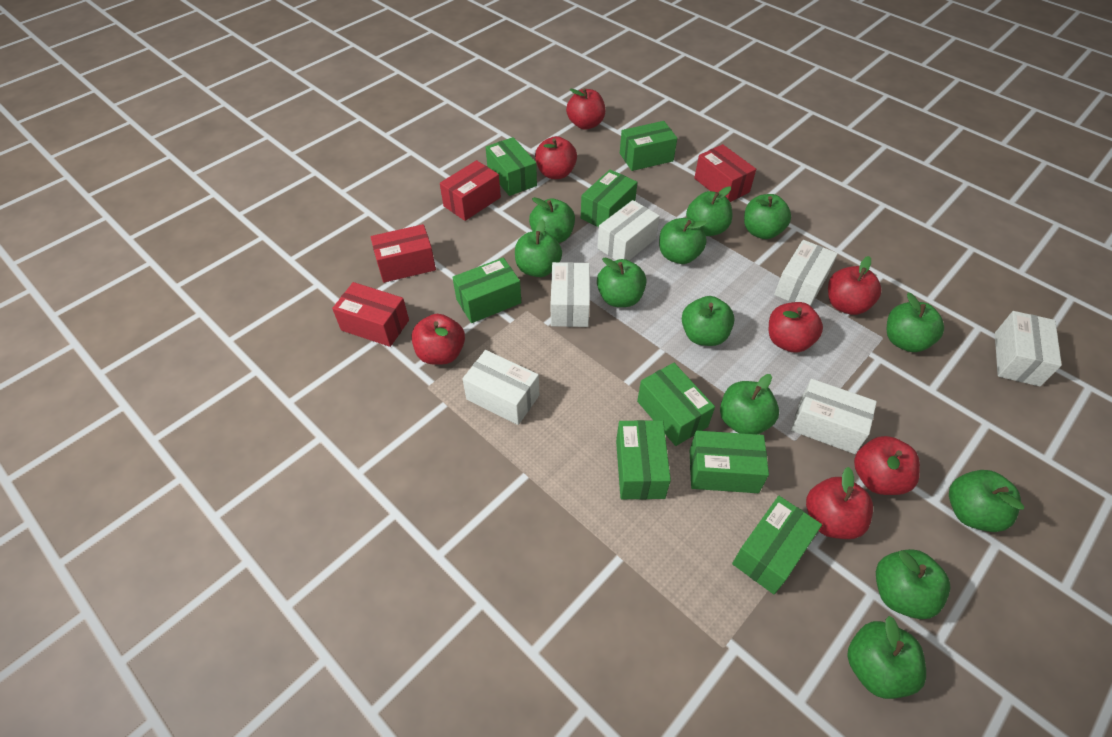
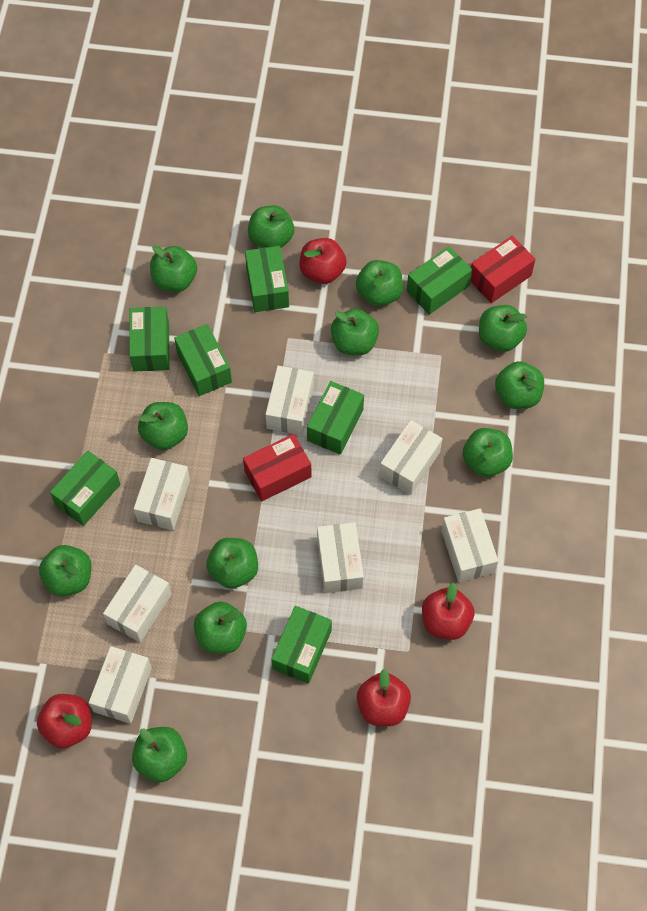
green box: [452,258,521,323] [486,137,537,196] [581,170,637,227] [616,420,671,500] [620,121,677,171] [637,363,715,446] [689,431,769,493] [732,496,822,594] = 8 -> [50,451,121,526] [129,307,170,372] [174,324,232,396] [245,246,289,312] [271,606,332,684] [307,381,364,455] [407,246,472,315] = 7
red apple: [412,314,465,365] [535,136,577,179] [566,88,605,130] [769,302,823,353] [806,467,873,539] [828,256,881,315] [854,436,920,495] = 7 -> [37,694,92,749] [300,238,347,284] [357,669,411,726] [422,582,474,640] = 4
red box: [332,282,409,347] [370,224,436,283] [440,160,501,221] [694,144,756,202] = 4 -> [243,434,312,501] [470,236,535,303] = 2
white box: [462,350,539,425] [551,262,590,327] [597,200,660,260] [774,240,838,306] [791,379,877,454] [995,311,1062,386] = 6 -> [89,646,152,724] [103,564,172,643] [134,458,190,530] [266,366,314,435] [317,522,364,593] [379,420,443,495] [441,508,498,582] = 7

